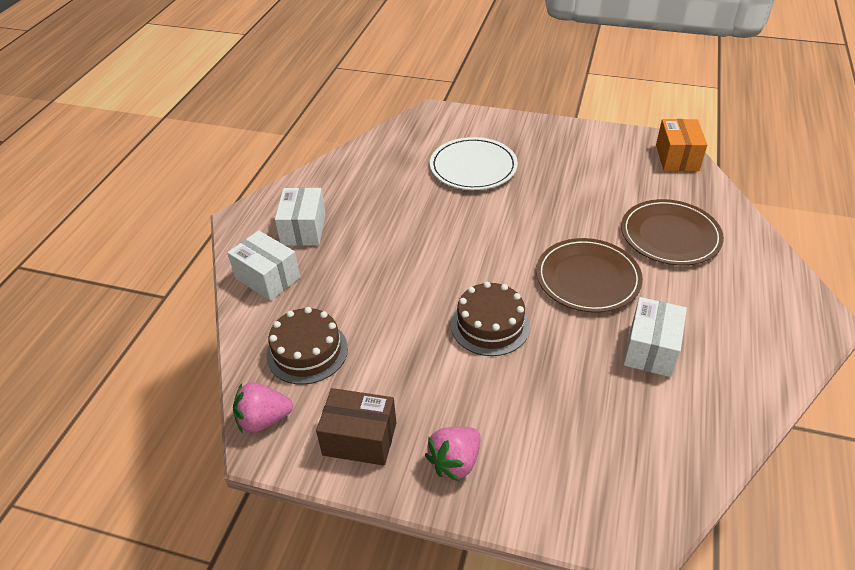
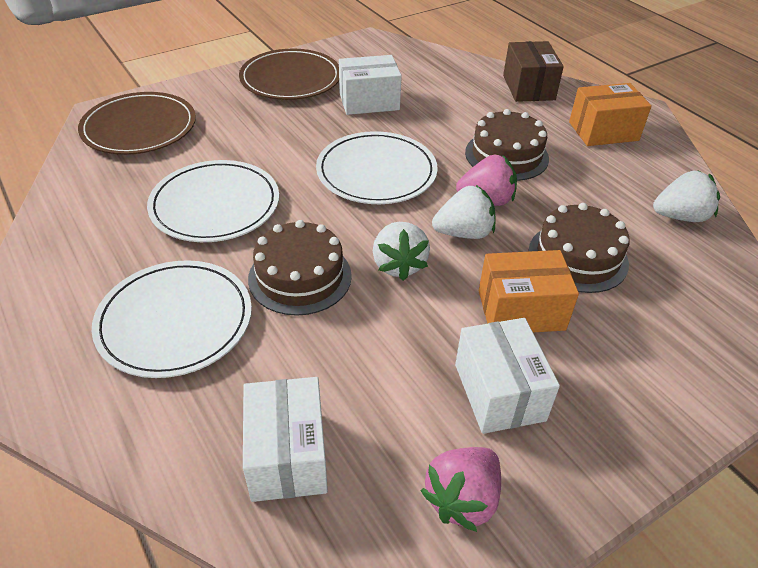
brown cake: [267,307,348,385] [451,282,530,356] = 2 -> [248,220,352,316] [465,109,549,181] [528,203,630,293] = 3
orange box: [656,119,707,171] = 1 -> [479,250,579,332] [569,83,652,146] = 2
white plate: [430,137,518,190] = 1 -> [92,260,252,378] [147,160,279,242] [316,131,438,204] = 3
white strawberry: none = 0 -> [373,222,430,281] [432,185,496,239] [653,171,720,222] = 3

